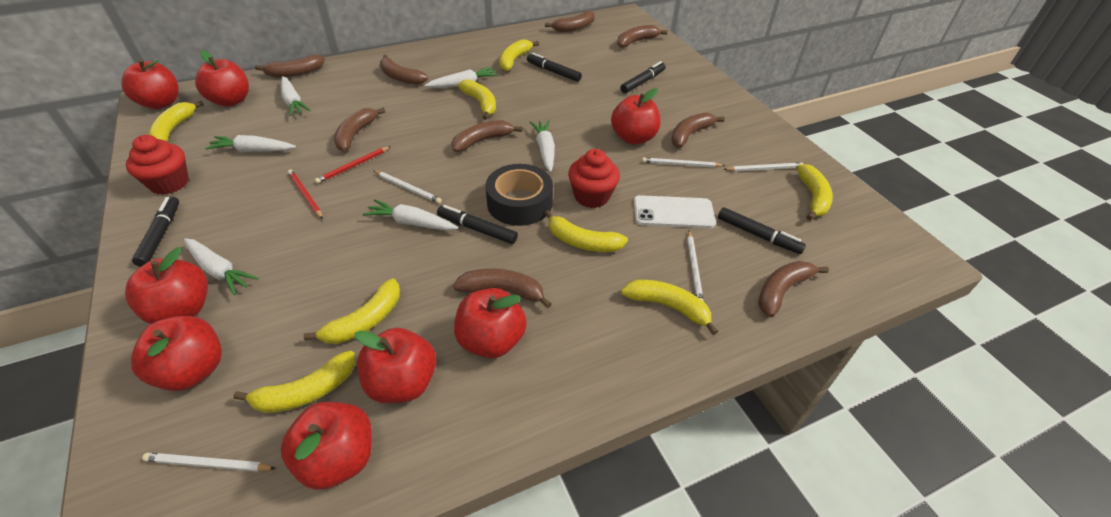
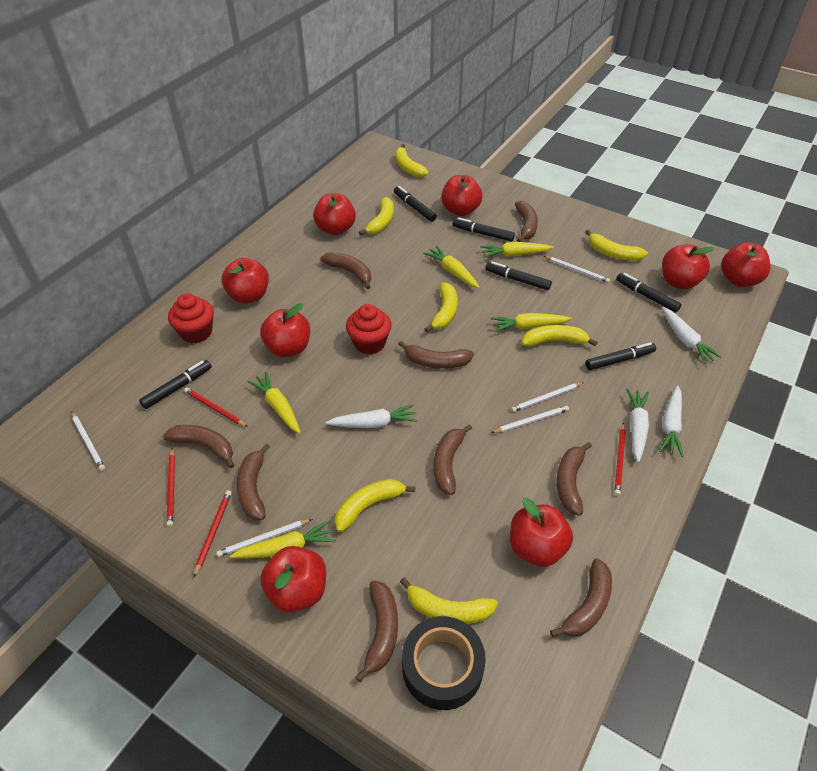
black marker: [132,196,179,267] [437,205,518,244] [527,53,582,82] [620,61,666,93] [718,207,806,254] = 5 -> [139,360,212,409] [394,186,437,222] [452,217,515,242] [485,261,552,290] [585,342,656,370] [616,273,681,312] = 6
red pencil: [288,169,323,219] [315,146,391,184] = 2 -> [167,448,175,527] [184,388,248,427] [194,490,232,577] [614,422,626,496] = 4
white carrot: [184,238,258,295] [205,135,296,152] [281,76,311,116] [363,199,458,231] [425,67,498,88] [530,120,555,172] = 6 -> [325,404,417,428] [626,389,649,462] [659,386,683,457] [662,307,722,364] = 4
white phone: [634,195,716,228] = 1 -> none = 0
yellow banana: [148,101,204,142] [233,350,355,413] [303,278,400,344] [458,79,496,120] [500,39,539,71] [544,210,628,252] [621,279,718,335] [797,164,833,221] = 8 -> [335,479,415,532] [359,197,394,236] [395,144,429,177] [400,577,498,624] [425,282,458,332] [522,325,597,347] [585,229,648,261] = 7
yellow carrot: none = 0 -> [230,520,336,559] [247,372,301,434] [423,246,480,288] [480,242,554,258] [491,313,572,332] = 5

